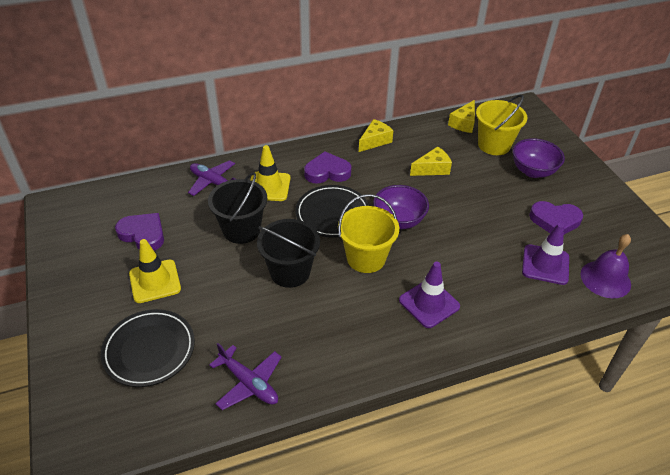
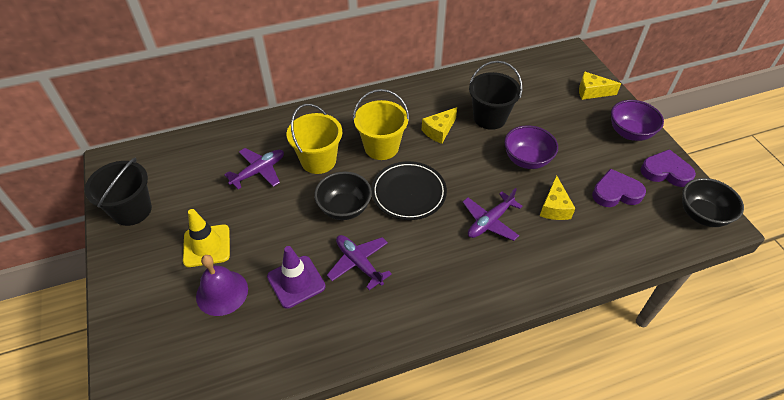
black bowl: none = 0 -> [314,171,372,220] [682,178,744,227] = 2
black plate: [101,309,195,387] [295,185,369,238] = 2 -> [371,161,447,220] = 1
purple heart: [115,213,164,251] [304,151,351,184] [529,201,583,234] = 3 -> [592,169,646,207] [640,149,696,187] = 2
purple plane: [188,160,236,196] [209,343,281,410] = 2 -> [224,148,284,189] [327,235,392,290] [463,188,522,241] = 3
purple traffic cone: [399,262,460,328] [522,223,569,285] = 2 -> [267,246,326,309] = 1
yellow traffic cone: [129,239,181,303] [250,145,290,201] = 2 -> [183,209,230,267] = 1

